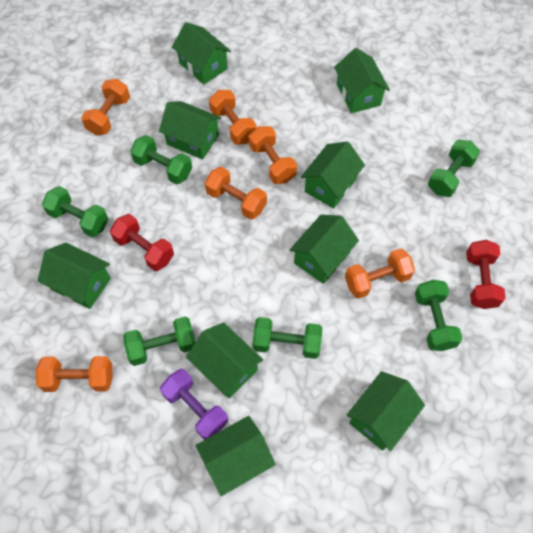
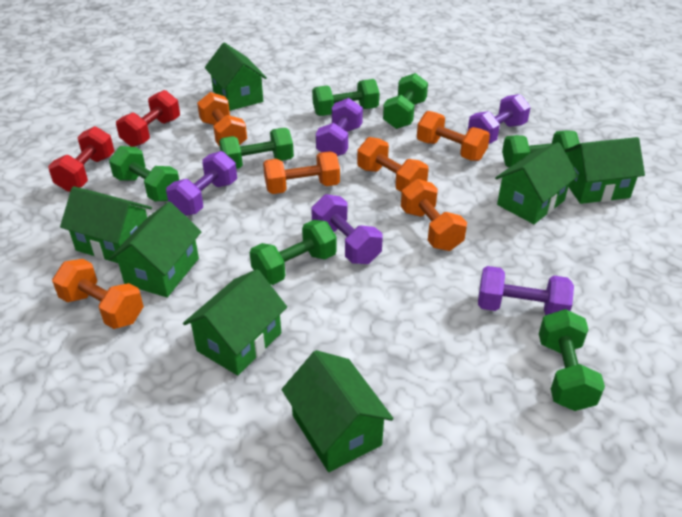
green dumbbell: [42,186,108,237] [123,316,195,366] [130,135,192,184] [252,317,322,359] [415,280,463,351] [428,140,480,197] = 6 -> [109,146,179,201] [219,128,294,169] [250,220,337,285] [312,79,379,116] [383,73,428,129] [502,130,580,168] [539,309,605,411] = 7
green house: [38,243,111,309] [159,101,221,159] [172,22,231,85] [186,322,263,398] [195,416,276,496] [290,215,359,284] [301,141,365,209] [334,48,390,113] [347,371,425,451] = 9 -> [60,186,152,263] [109,202,202,297] [183,269,287,375] [205,42,267,111] [282,350,394,472] [495,142,578,224] [564,137,645,204] = 7
purple dumbbell: [160,369,228,440] = 1 -> [166,151,237,216] [311,194,383,264] [316,98,363,156] [468,94,531,144] [478,266,574,315] = 5

